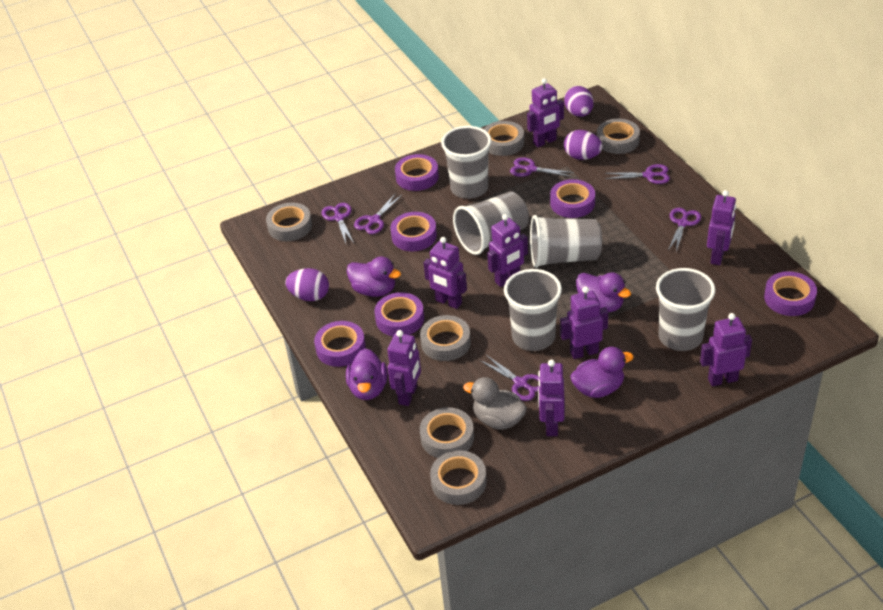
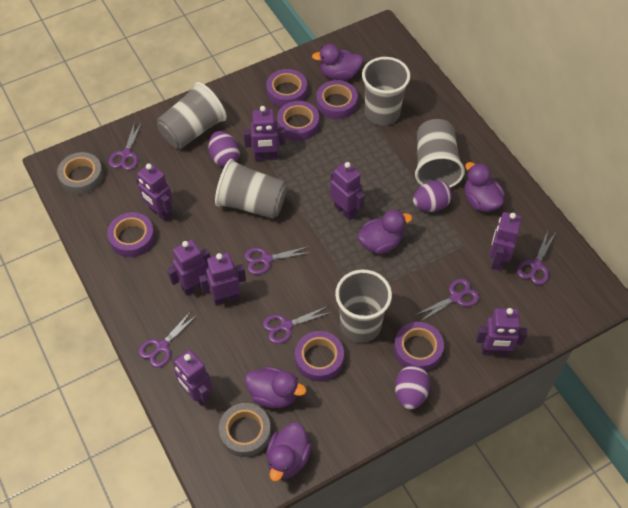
grey duck: [463,377,527,430] = 1 -> none = 0
grey tape: [266,203,312,241] [420,315,471,361] [420,407,474,458] [430,450,487,505] [484,121,524,156] [597,119,640,154] = 6 -> [57,152,104,195] [219,403,271,457] = 2
purple duck: [346,348,387,400] [347,256,401,297] [570,347,634,398] [576,272,631,313] = 4 -> [245,366,306,408] [266,423,311,481] [312,44,363,80] [357,210,412,254] [465,162,505,212] = 5

